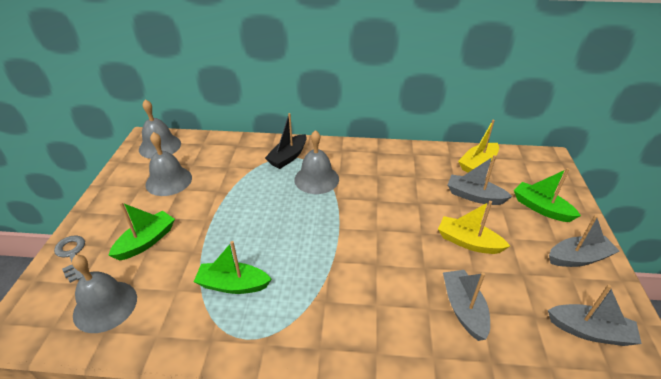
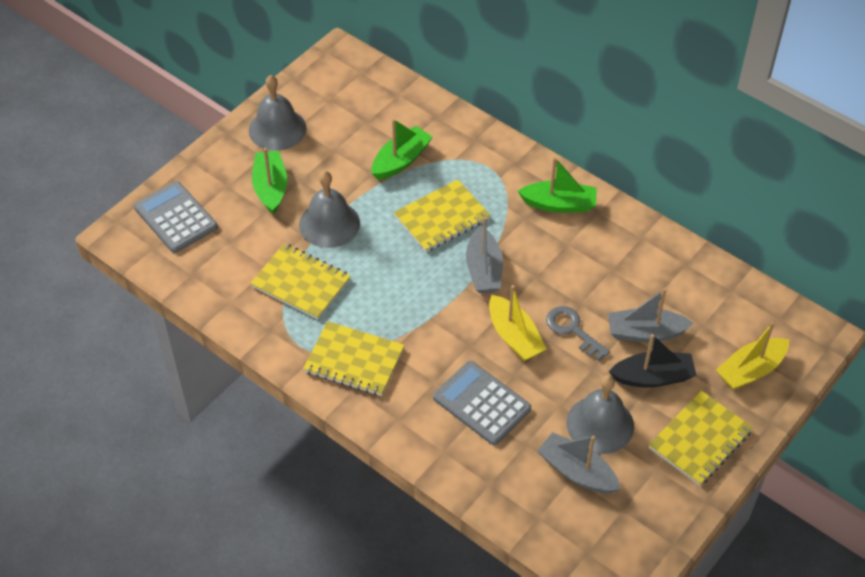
grey bell: [72,255,137,333] [139,99,181,159] [145,132,192,196] [294,130,339,194] = 4 -> [249,75,307,151] [299,171,360,248] [567,375,634,454] = 3
grey boat: [443,270,490,341] [448,155,512,205] [548,285,642,346] [549,215,620,267] = 4 -> [466,217,503,293] [537,432,621,494] [608,288,693,342] = 3
grey calculator: none = 0 -> [134,181,218,253] [433,361,531,445] = 2
yellow notebook: none = 0 -> [250,243,351,319] [303,321,405,396] [394,179,491,252] [649,390,753,486] = 4

